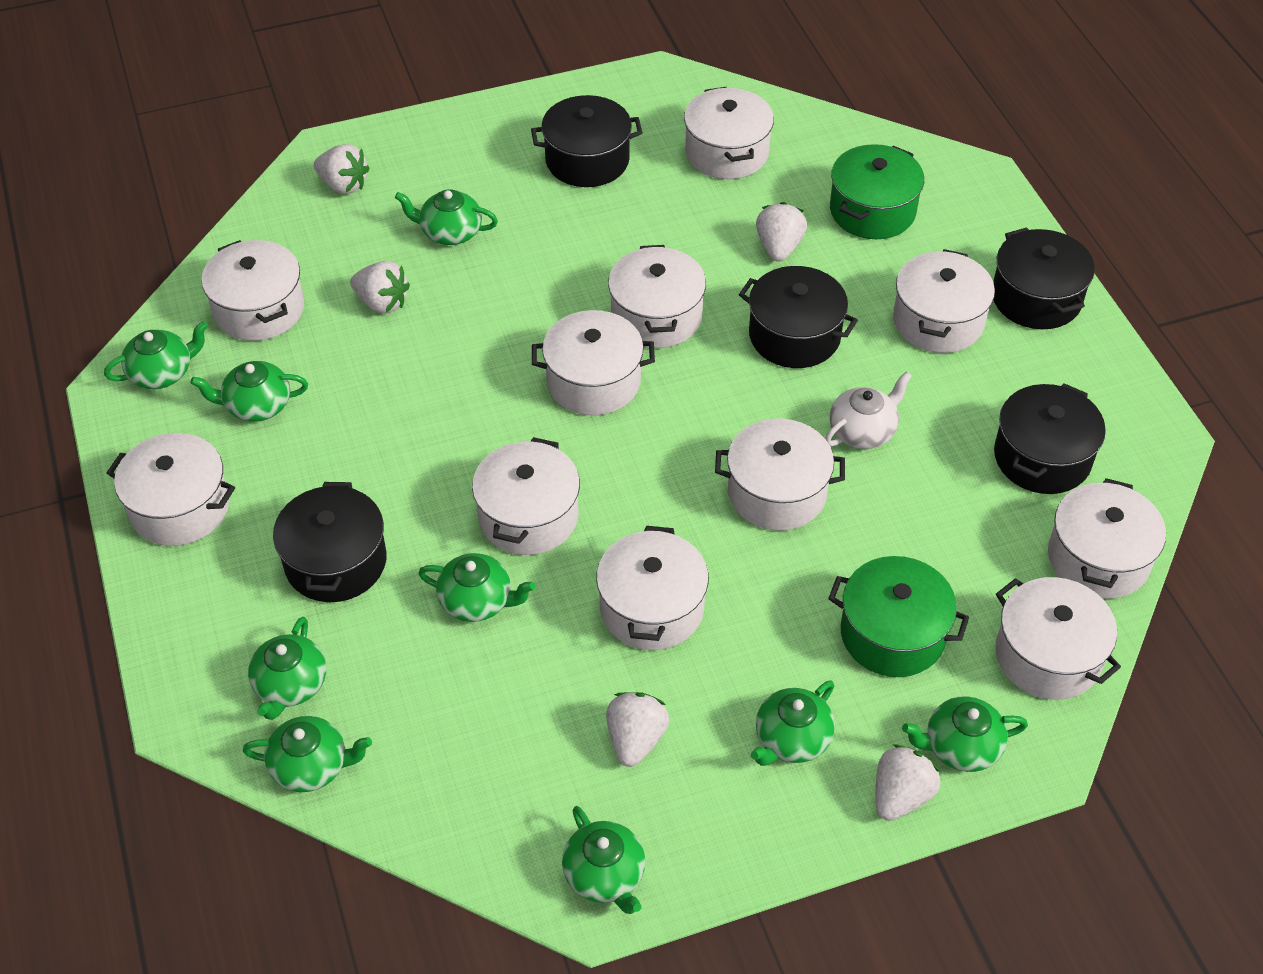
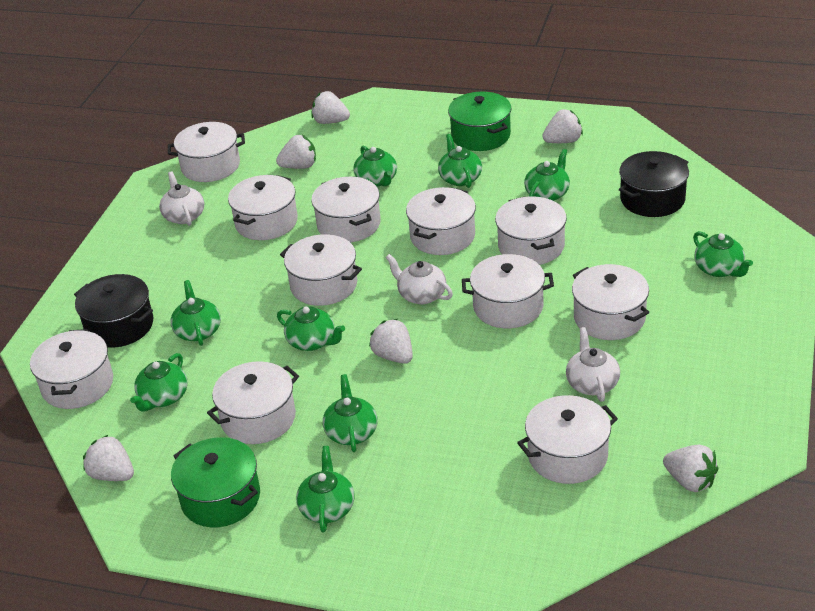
black pot: [273,482,386,602] [531,95,643,187] [739,266,858,368] [993,227,1095,329] [994,383,1106,494] = 5 -> [74,274,153,348] [619,151,689,217] = 2
white strawberry: [314,144,370,194] [350,261,410,314] [606,692,670,767] [756,202,807,262] [875,744,940,821] = 5 -> [83,435,134,481] [276,135,316,169] [311,91,350,124] [369,319,413,364] [542,109,583,143] [663,445,718,492] = 6
white teapot: [825,371,912,449] = 1 -> [159,171,204,226] [386,254,453,304] [566,327,620,402] = 3

